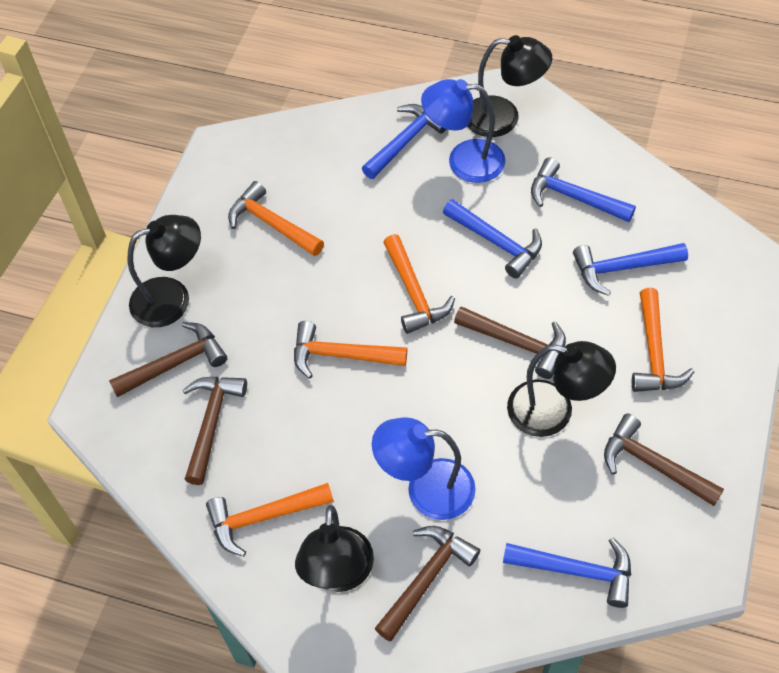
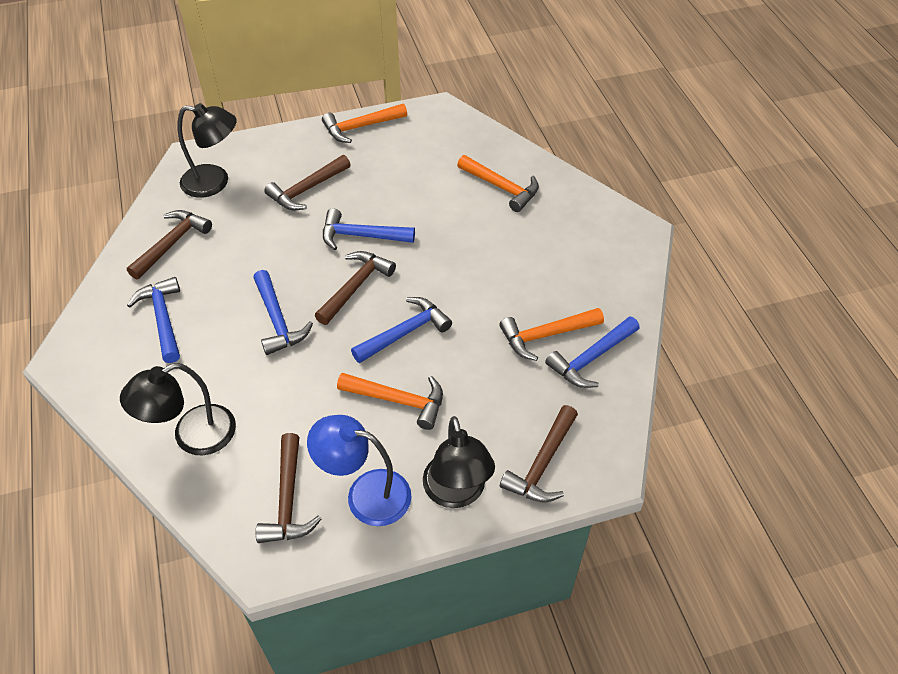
black lamp: [127,215,201,327] [295,505,374,592] [468,35,552,137] [507,341,616,437] = 4 -> [120,363,236,455] [178,103,237,198] [423,416,495,508] = 3
blue lamp: [372,417,476,520] [421,79,506,183] = 2 -> [307,415,412,526] = 1
orange hammer: [206,483,333,557] [228,181,324,256] [294,321,407,379] [383,234,455,334] [632,288,694,392] = 5 -> [322,104,407,143] [337,373,443,430] [457,155,539,212] [499,308,604,361] = 4

